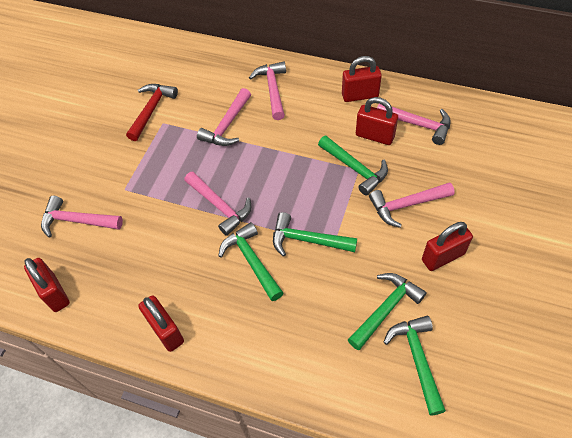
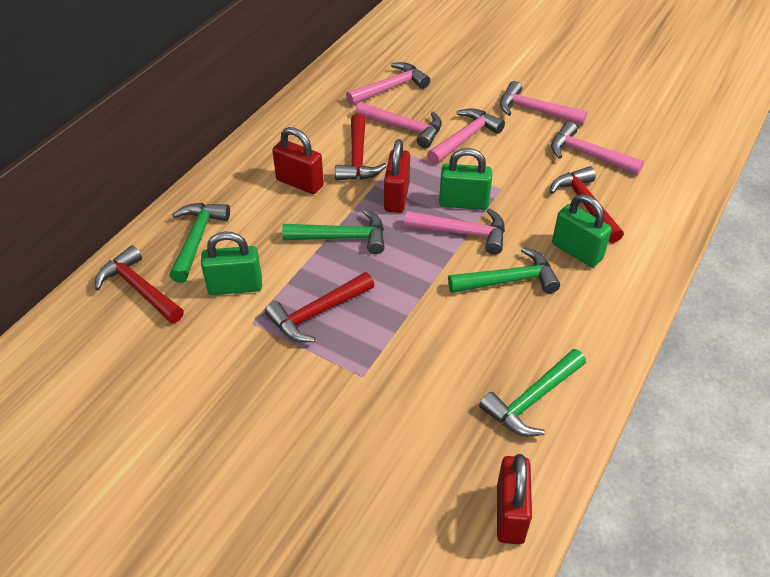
green hammer: [218,222,283,301] [273,212,357,257] [318,136,388,196] [348,273,427,350] [384,316,446,416] = 5 -> [170,203,230,283] [282,209,384,254] [448,247,560,293] [479,349,586,436] = 4
green padlock: none = 0 -> [201,231,262,295] [439,148,492,210] [552,194,612,267] = 3
red hammer: [126,84,178,141] = 1 -> [95,245,184,324] [265,272,375,342] [335,114,387,181] [550,166,624,243] = 4
red padlock: [24,258,70,312] [138,295,184,352] [342,56,382,102] [356,97,398,145] [422,222,473,271] = 5 -> [272,127,324,194] [384,139,410,213] [497,454,532,544] = 3

